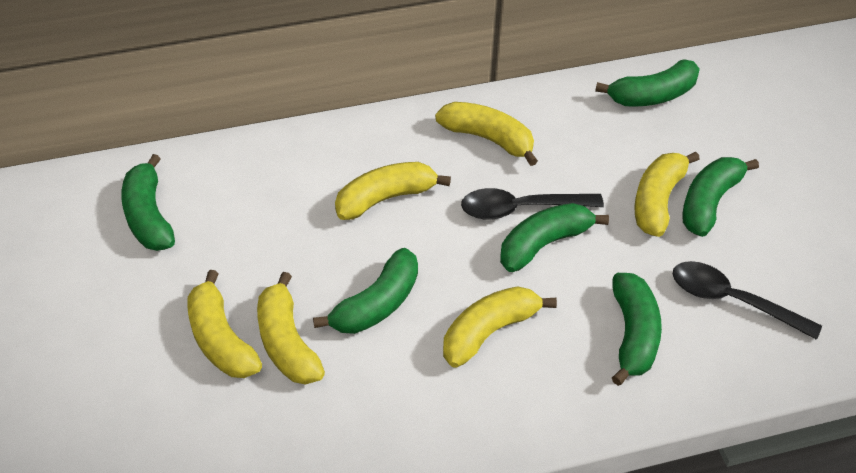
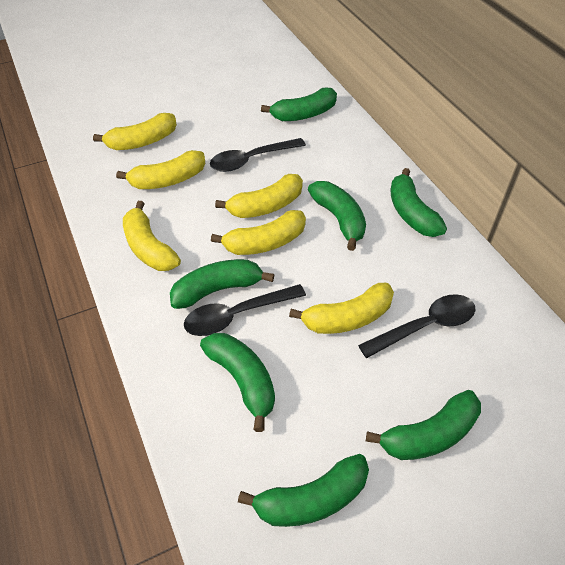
black spoon: [461,188,604,220] [673,261,822,340] = 2 -> [184,284,306,336] [210,138,306,172] [358,294,475,358] = 3
green banana: [121,154,175,251] [313,248,418,334] [500,203,609,272] [595,59,700,107] [612,273,662,386] [683,157,759,237] = 6 -> [170,259,274,309] [200,333,275,432] [238,454,369,527] [261,87,337,121] [308,181,366,251] [366,390,481,460] [390,168,447,237] = 7

